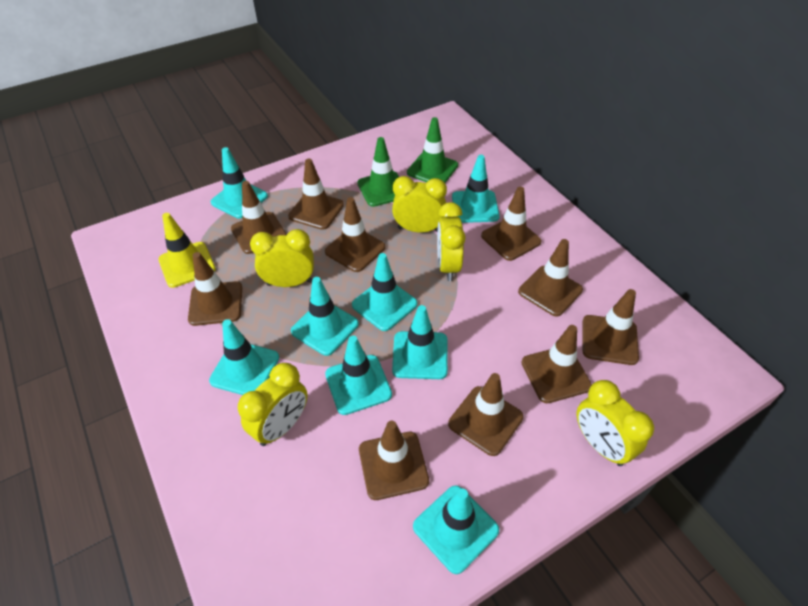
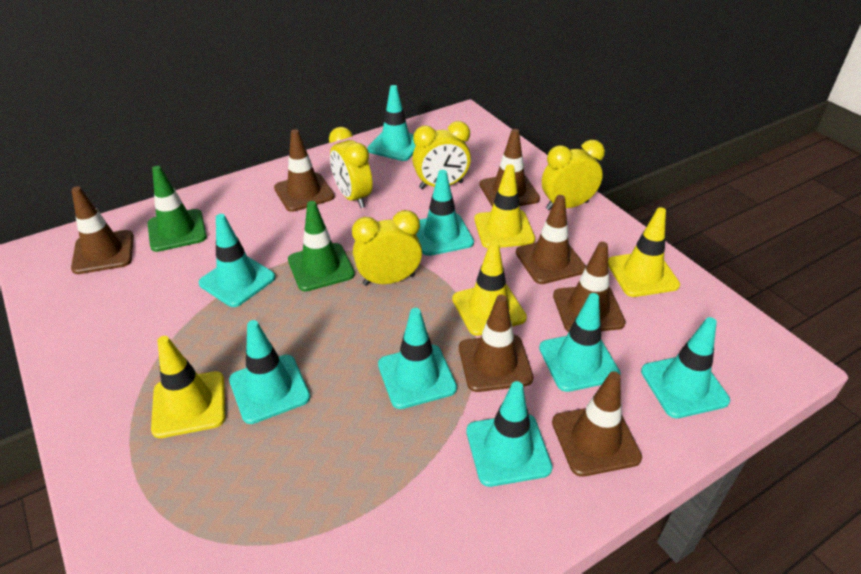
brown traffic cone: [188,252,242,326] [231,181,287,254] [288,159,344,230] [325,197,385,272] [359,421,429,500] [448,373,524,456] [481,187,542,261] [518,239,583,316] [521,325,592,403] [583,289,639,365] = 10 -> [71,186,134,274] [274,129,335,212] [459,295,533,392] [480,129,540,207] [516,195,586,284] [552,371,642,477] [553,242,626,332] = 7
yellow clock: [238,363,308,446] [250,229,314,287] [392,176,447,233] [437,202,466,281] [577,380,654,466] = 5 -> [329,127,373,208] [352,210,422,286] [412,121,471,189] [542,140,605,210] = 4
yellow traffic cone: [158,213,216,288] = 1 -> [151,336,225,438] [452,241,527,336] [474,164,535,248] [608,207,680,297] = 4

